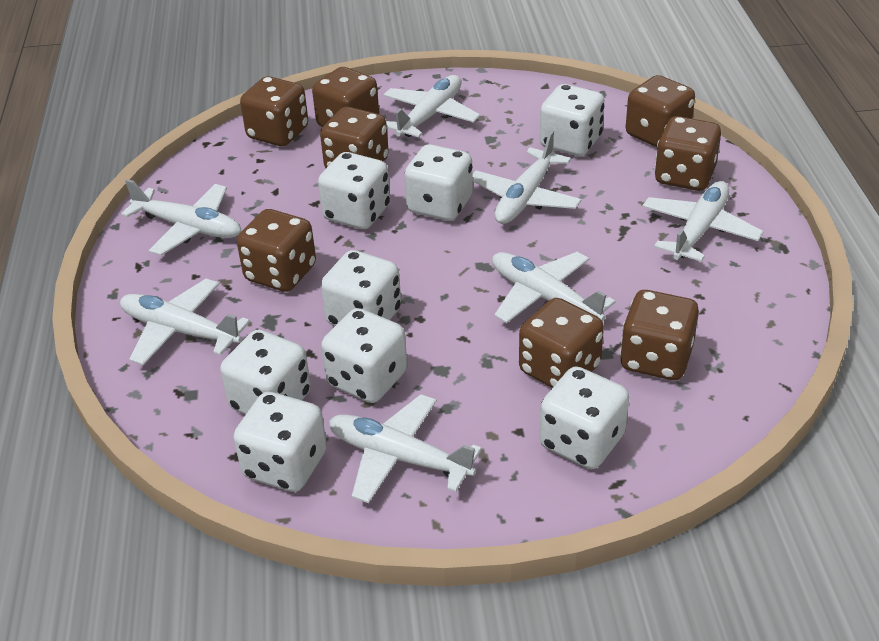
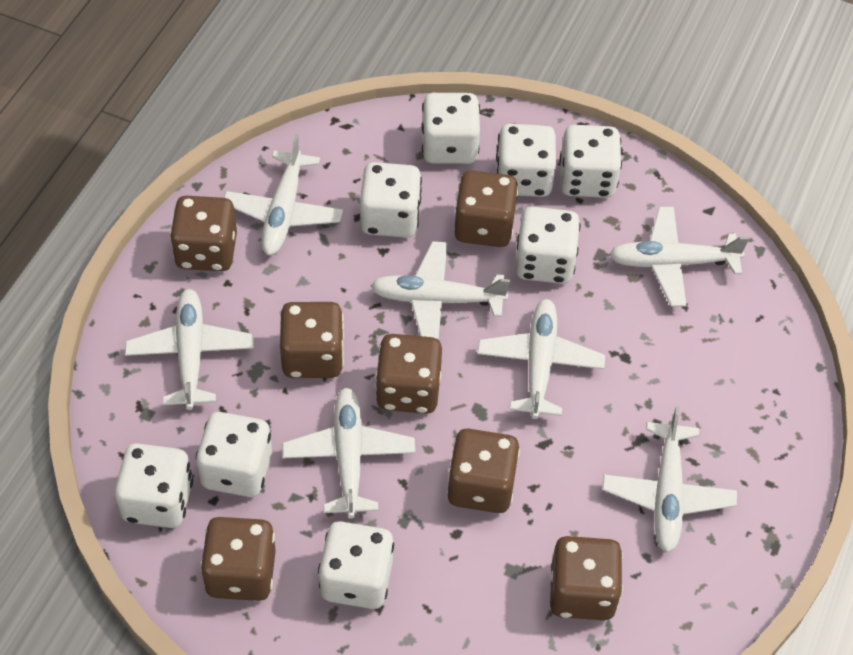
brown dice: [237,209,316,292] [240,76,308,146] [312,67,379,127] [320,107,389,168] [519,298,604,388] [620,290,699,380] [626,75,695,147] [654,116,721,191] = 8 -> [170,196,237,271] [200,517,276,601] [280,302,344,378] [375,334,442,414] [447,429,520,513] [454,170,519,247] [550,536,623,620] = 7

